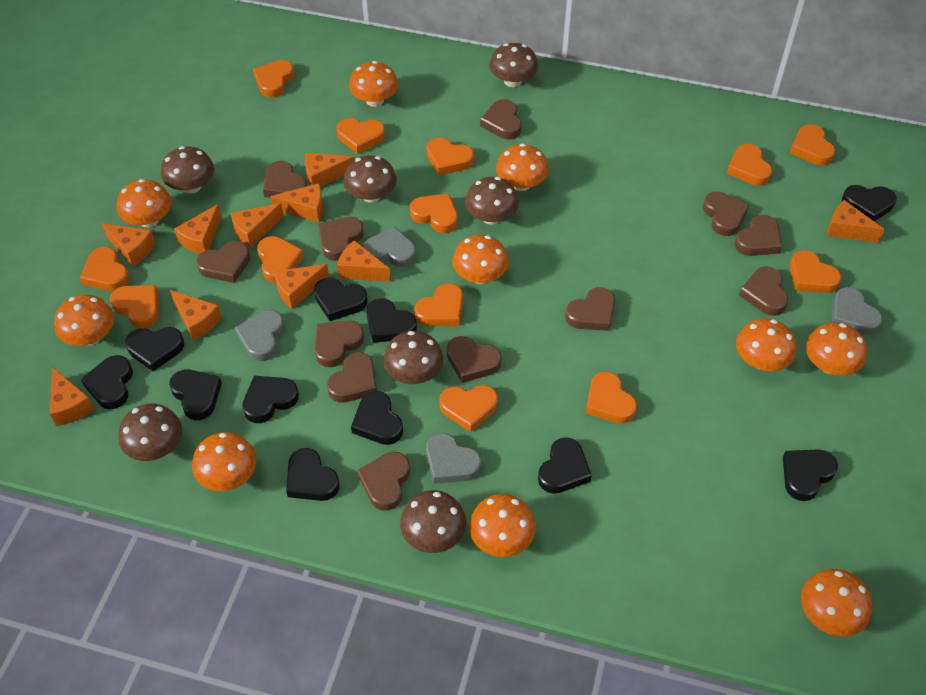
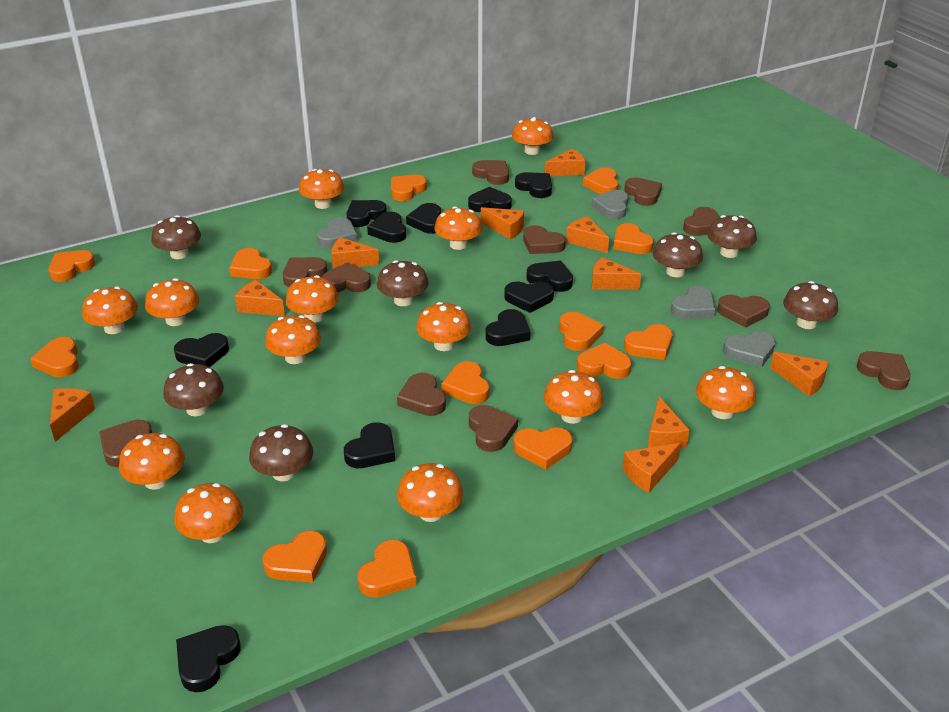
brown heart: [196,241,250,283] [263,161,307,198] [315,321,364,367] [318,217,363,261] [327,352,377,403] [357,452,410,511] [447,336,502,383] [480,99,522,139] [565,287,615,331] [703,191,749,236] [735,215,782,256] [739,266,788,316] = 12 -> [99,420,152,467] [283,257,327,287] [322,263,371,292] [397,373,446,416] [469,405,518,452] [472,160,509,185] [523,225,566,254] [624,177,662,206] [683,207,719,236] [717,295,770,327] [857,351,910,390] = 11
orange mushroom: [54,295,114,346] [117,179,172,228] [192,432,257,491] [349,61,398,107] [452,235,509,284] [469,494,536,557] [496,143,549,191] [736,319,796,371] [801,569,872,637] [806,323,867,376] = 10 -> [82,286,138,334] [119,433,185,490] [145,278,199,326] [174,483,243,543] [265,315,321,364] [285,275,339,323] [299,169,344,209] [397,463,463,522] [416,302,471,351] [434,206,482,250] [512,117,554,155] [544,370,604,424] [696,366,756,419] = 13

